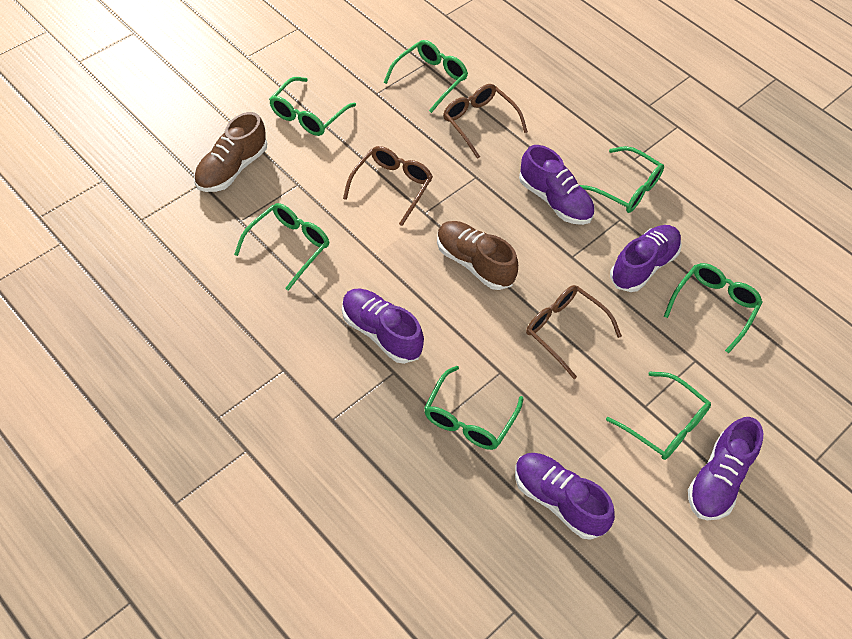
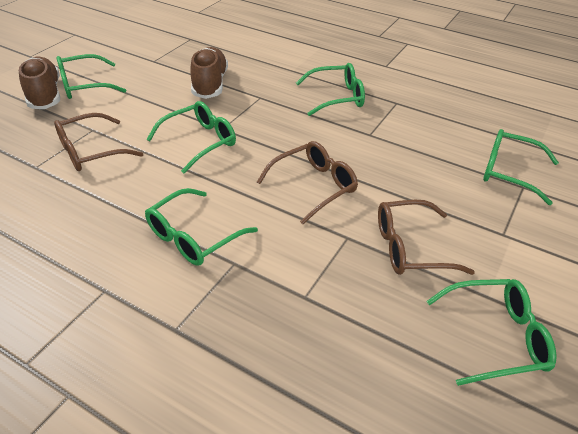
green glasses: [234,203,329,291] [269,77,356,136] [384,40,468,113] [424,366,523,450] [579,146,664,213] [606,372,711,460] [664,263,763,353] = 7 -> [57,54,126,99] [145,188,258,266] [146,101,236,173] [296,63,365,116] [426,279,557,386] [483,129,559,205] = 6
purple shoe: [342,288,424,364] [515,453,615,540] [519,145,595,225] [610,225,682,292] [688,417,763,520] = 5 -> none = 0

